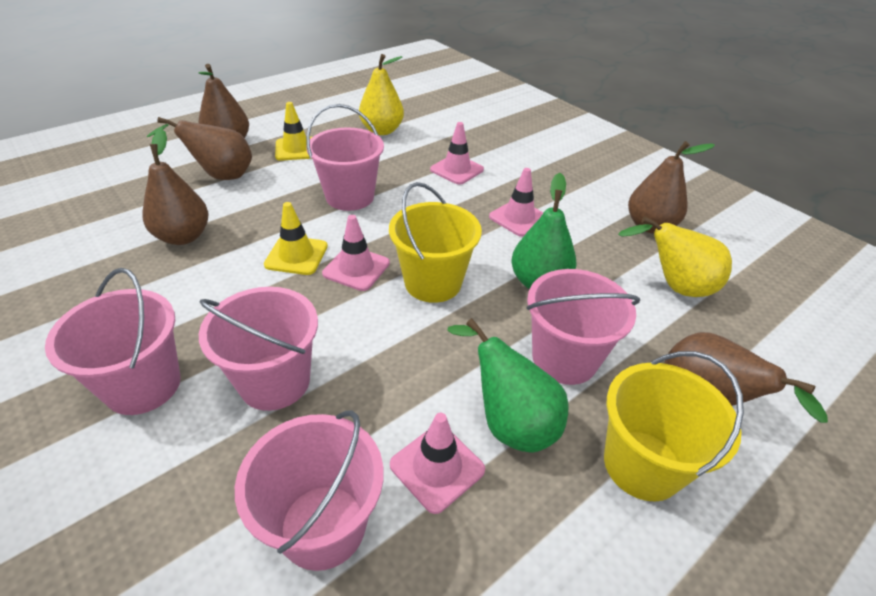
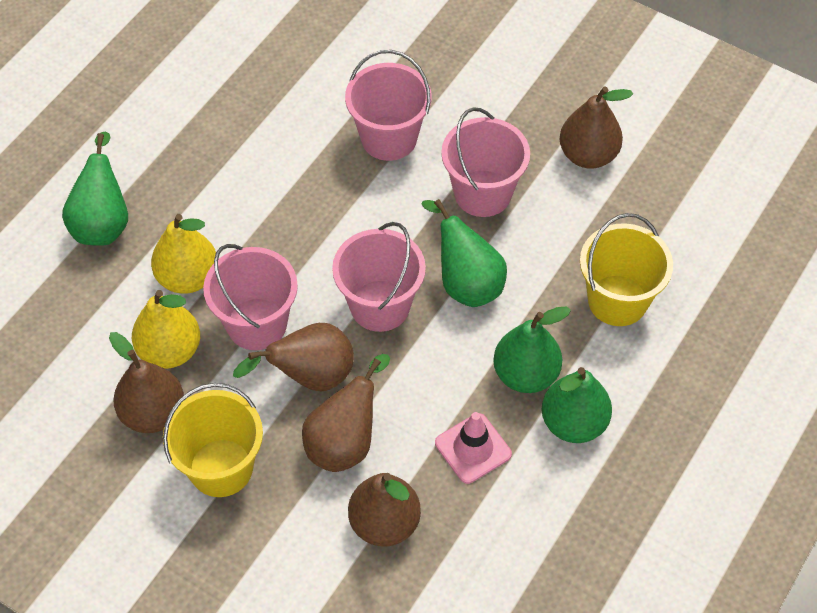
green pear: [447,318,569,453] [511,173,576,289] = 2 -> [62,132,128,246] [422,199,507,307] [493,307,571,393] [542,367,612,443] = 4
pink bucket: [45,268,181,415] [199,287,318,411] [235,410,383,571] [306,104,384,211] [527,269,640,385] = 5 -> [203,244,298,350] [332,222,426,332] [345,50,432,161] [441,107,530,217] = 4
pink traffic cone: [322,215,390,291] [390,413,485,514] [430,122,484,185] [489,168,543,237] = 4 -> [435,412,512,484] = 1
yellow traffic cone: [264,202,328,275] [275,102,312,161] = 2 -> none = 0

